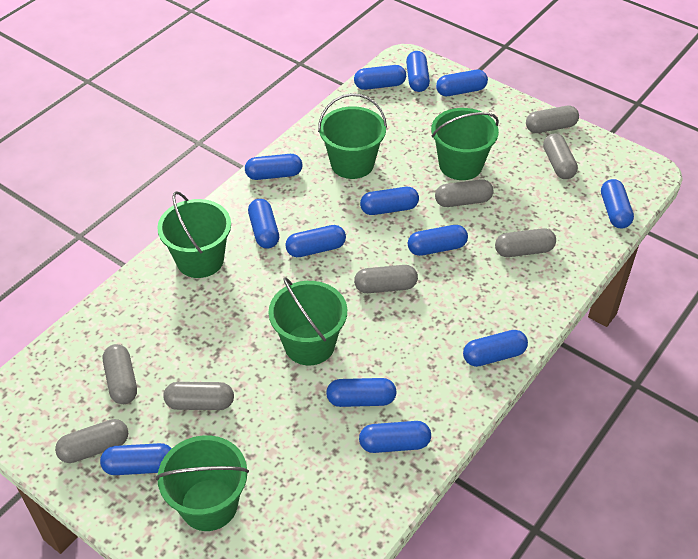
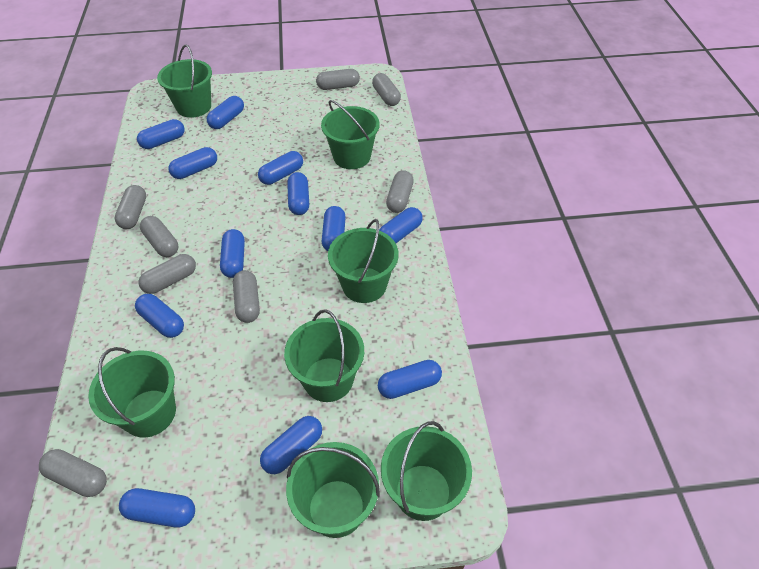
blue capsule: [100,443,172,475] [245,154,302,180] [248,199,279,248] [285,225,346,257] [326,378,397,407] [354,65,406,90] [359,421,431,453] [360,187,419,215] [406,51,430,92] [408,225,468,256] [436,70,488,96] [463,330,528,367] [601,179,634,229] = 13 -> [119,488,195,528] [135,294,184,338] [137,119,185,149] [168,147,217,179] [207,96,244,129] [220,229,245,278] [258,151,303,185] [260,416,322,474] [287,172,309,215] [322,206,346,251] [378,360,442,399] [379,207,423,243] = 12
green bucket: [156,435,249,531] [157,191,231,278] [269,277,347,365] [318,93,387,179] [431,108,499,180] = 5 -> [88,347,176,438] [157,45,212,118] [284,309,364,402] [286,442,380,538] [321,100,380,169] [328,219,399,303] [381,421,472,521] = 7

